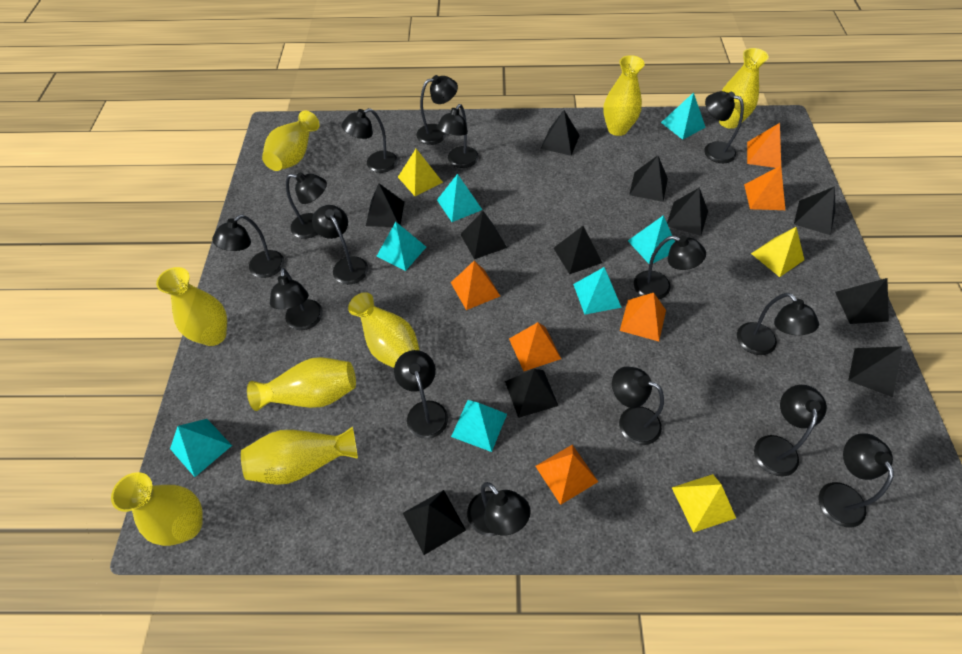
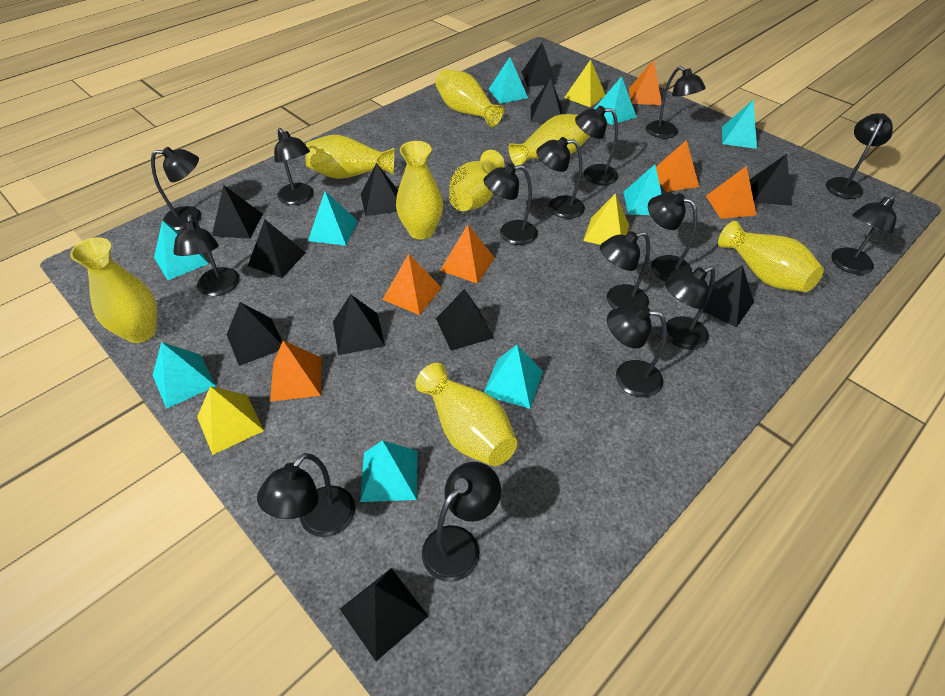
turquoise pyramid: [170,419,232,477] [377,222,426,271] [437,174,482,222] [451,400,507,452] [573,267,622,315] [628,215,675,264] [661,92,706,140] = 7 -> [152,342,216,409] [154,220,209,280] [308,191,358,246] [360,440,417,502] [484,345,543,409] [488,57,528,104] [594,76,637,125] [623,164,662,215] [722,100,757,149] = 9

